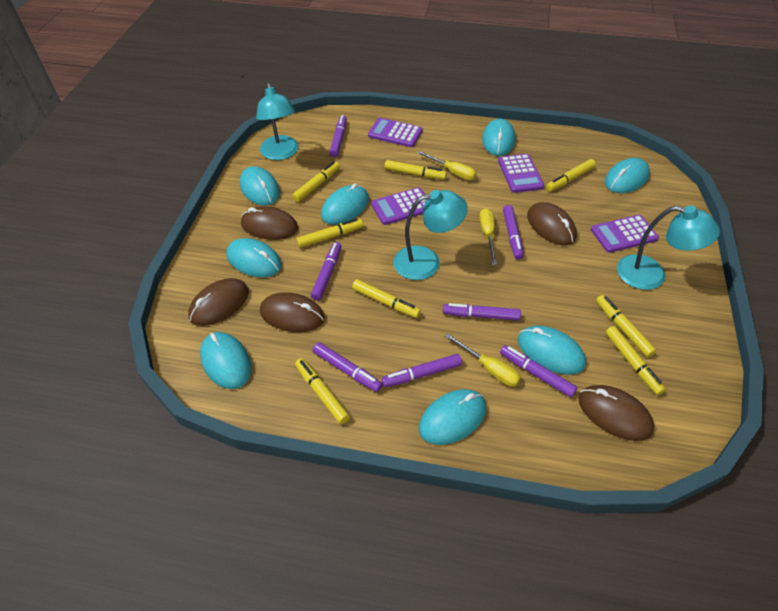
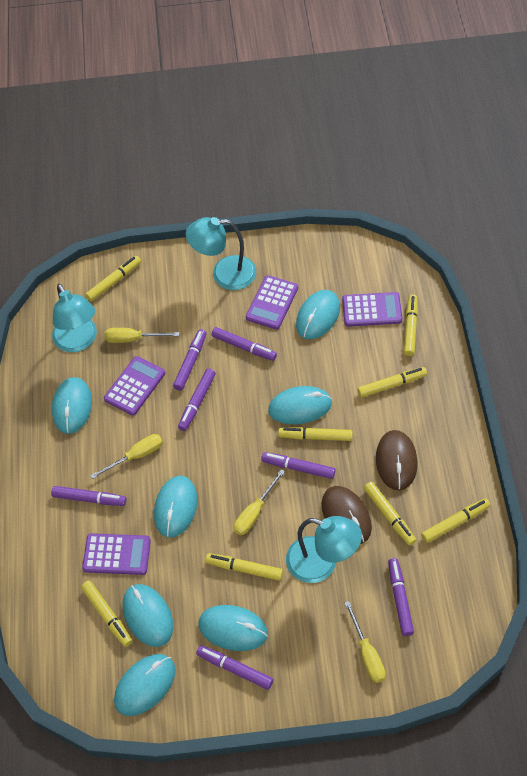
brown mouse: [188,278,249,326] [241,206,298,240] [260,292,325,332] [527,202,577,245] [578,385,655,441] = 5 -> [321,486,372,544] [376,430,417,490] = 2
turquoise mouse: [200,332,252,389] [227,238,282,278] [240,166,280,206] [321,184,369,225] [419,389,486,445] [482,118,515,156] [518,326,586,375] [605,158,650,193] = 8 -> [52,377,92,434] [114,654,176,716] [123,584,173,647] [154,476,197,537] [198,605,268,651] [268,386,332,424] [296,290,340,339] = 7
yellow screwdriver: [417,151,477,180] [445,333,521,387] [479,208,497,265] = 3 -> [90,434,163,479] [104,328,179,343] [234,470,285,535] [345,601,386,683] = 4

